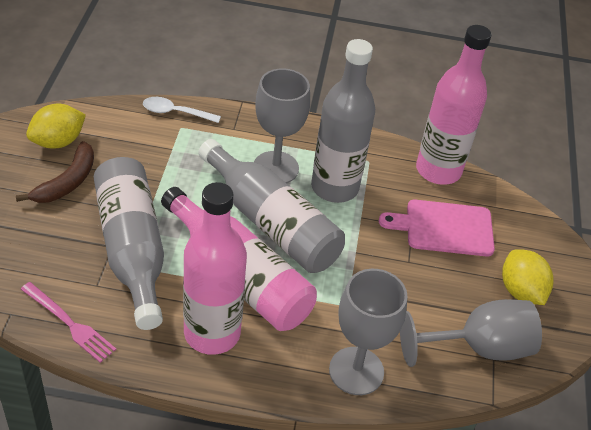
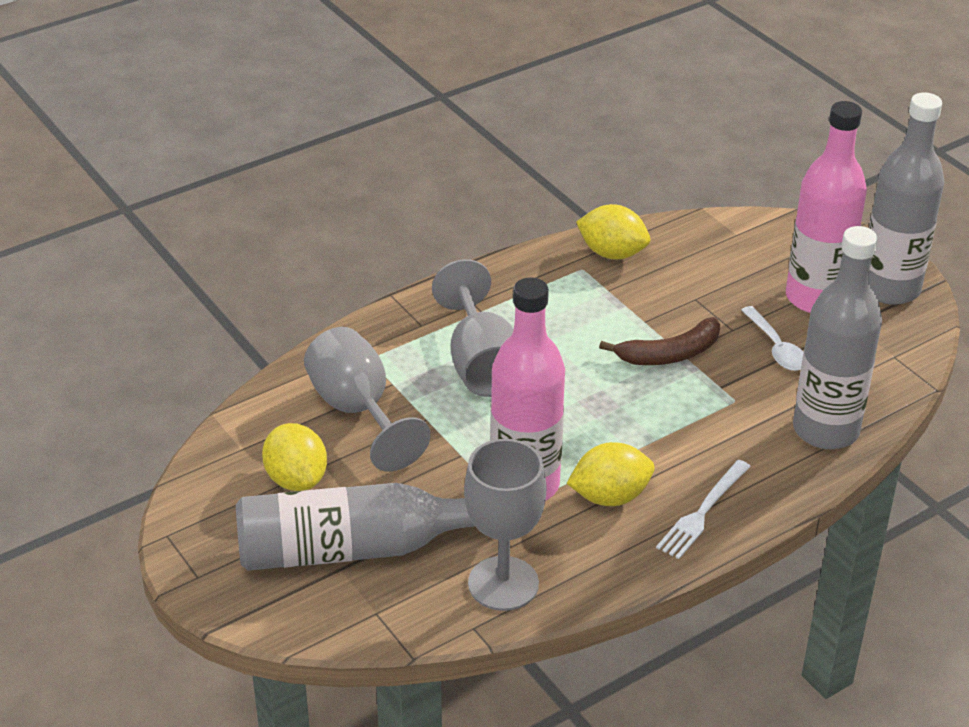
pink bottle: [161,187,317,331] [183,182,247,355] [416,25,492,185] = 3 -> [490,277,565,501] [786,101,867,313] = 2
pink cutting board: [379,200,495,257] = 1 -> none = 0
pink fork: [21,282,116,363] = 1 -> none = 0
white fork: none = 0 -> [656,460,751,559] = 1
yellow lemon: [26,104,86,149] [502,249,554,305] = 2 -> [262,423,327,491] [566,442,655,506] [576,204,650,259] = 3

